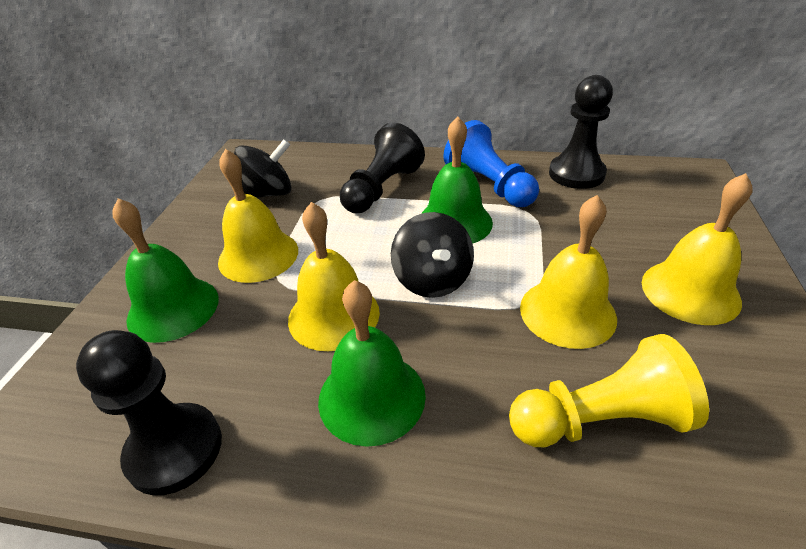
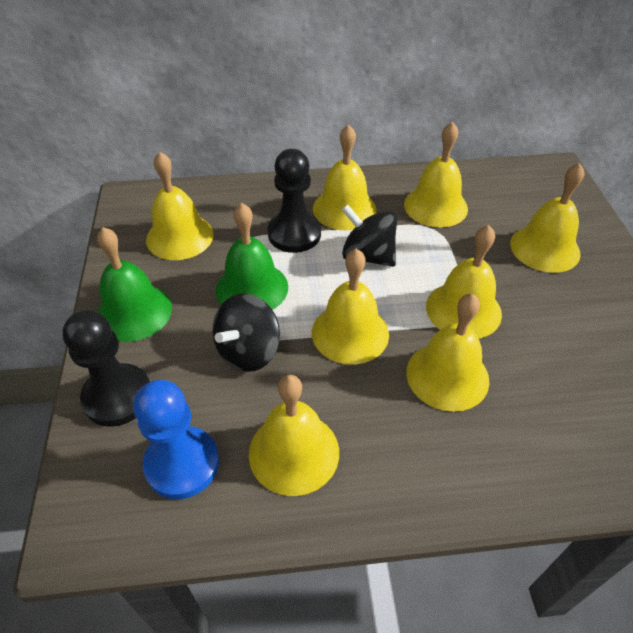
black pawn: [76,330,222,495] [340,123,425,213] [549,75,613,189] = 3 -> [62,310,150,427] [268,149,321,253] = 2
green bell: [112,198,219,343] [318,280,426,447] [421,116,493,244] = 3 -> [97,227,172,342] [216,203,288,310] = 2
yellow bell: [218,149,298,283] [288,202,380,351] [520,195,617,349] [642,173,753,325] = 4 -> [146,152,214,260] [249,375,339,496] [312,249,389,365] [313,124,376,230] [404,122,468,228] [406,293,489,412] [426,225,502,339] [510,163,585,273] = 8
yellow pawn: [509,334,709,447] = 1 -> none = 0

